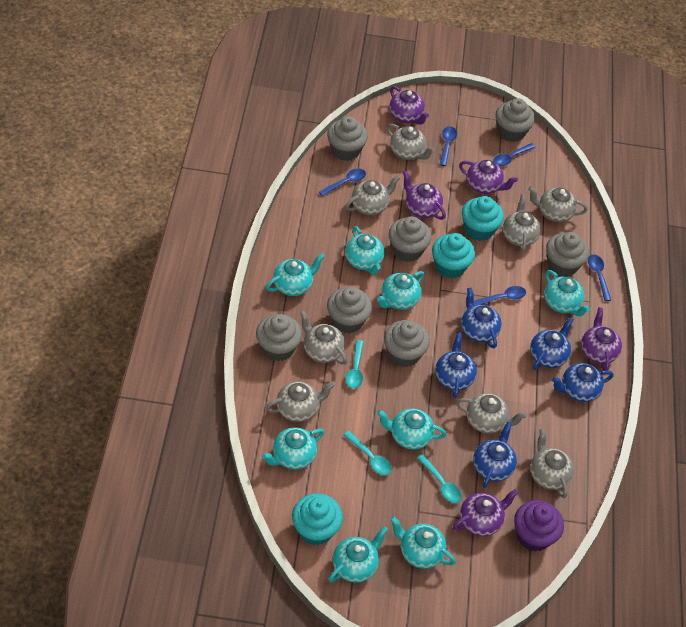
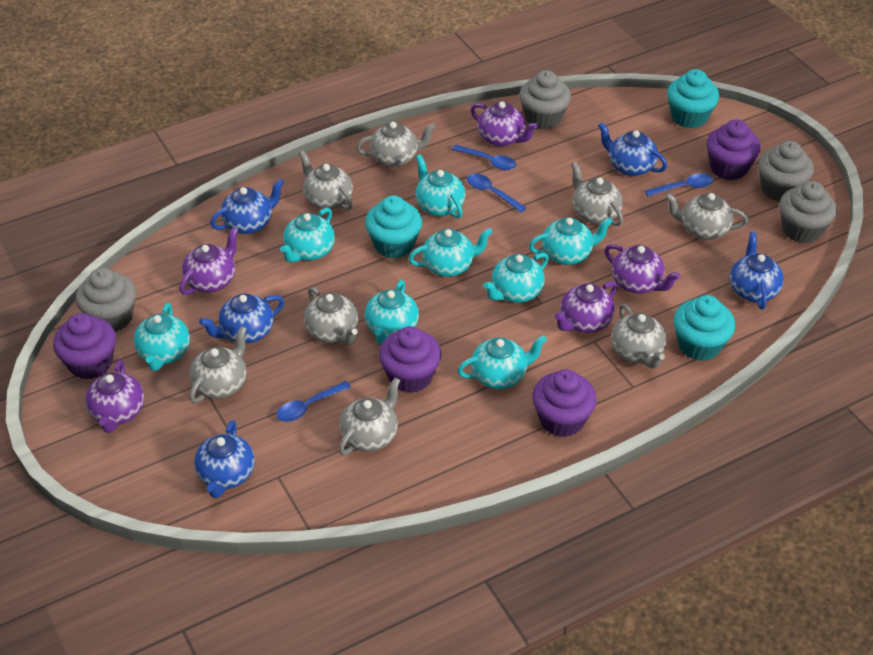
blue spoon: [319,169,366,196] [439,126,457,166] [474,286,526,305] [493,143,535,166] [588,255,611,301] = 5 -> [277,381,351,422] [452,145,516,170] [467,173,526,212] [645,173,714,196] = 4
grey cupcake: [256,314,302,361] [327,116,368,161] [327,287,372,333] [384,320,430,367] [389,216,432,262] [496,98,535,142] [546,232,589,277] = 7 -> [76,268,136,332] [519,70,571,129] [758,141,814,202] [779,181,837,244] = 4
purple cupcake: [514,500,564,551] = 1 -> [53,313,116,379] [379,326,441,393] [532,369,597,437] [706,119,761,180] = 4
turquoise spoon: [344,431,392,475] [346,340,364,389] [417,454,462,503] = 3 -> none = 0

